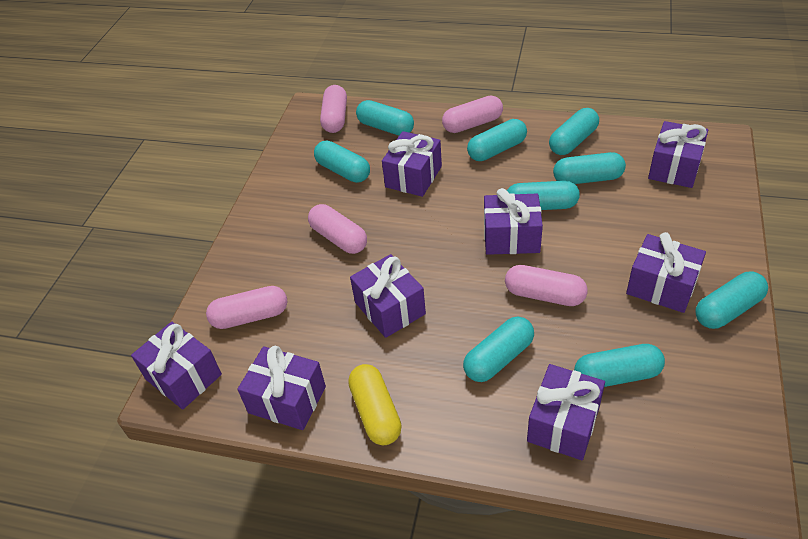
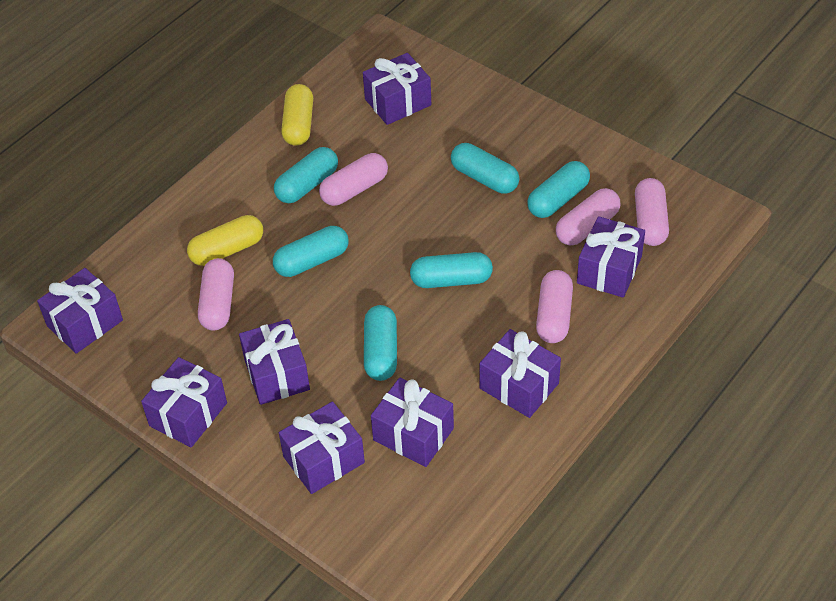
turquoise capsule: [314,140,370,183] [356,100,414,136] [463,317,534,382] [467,119,527,161] [507,181,580,210] [549,108,599,155] [553,152,626,184] [574,344,665,387] [695,272,768,329] = 9 -> [273,226,349,277] [274,147,338,203] [364,305,397,381] [410,252,493,288] [451,143,519,194] [527,161,590,218] = 6
yellow capsule: [348,364,402,445] = 1 -> [187,215,263,266] [281,84,313,146] = 2

